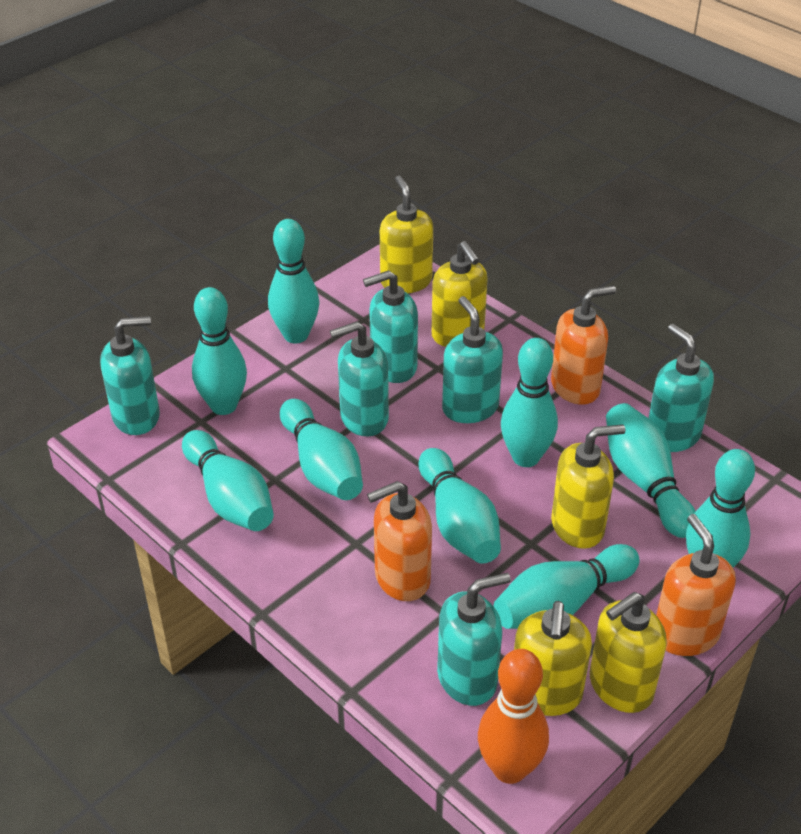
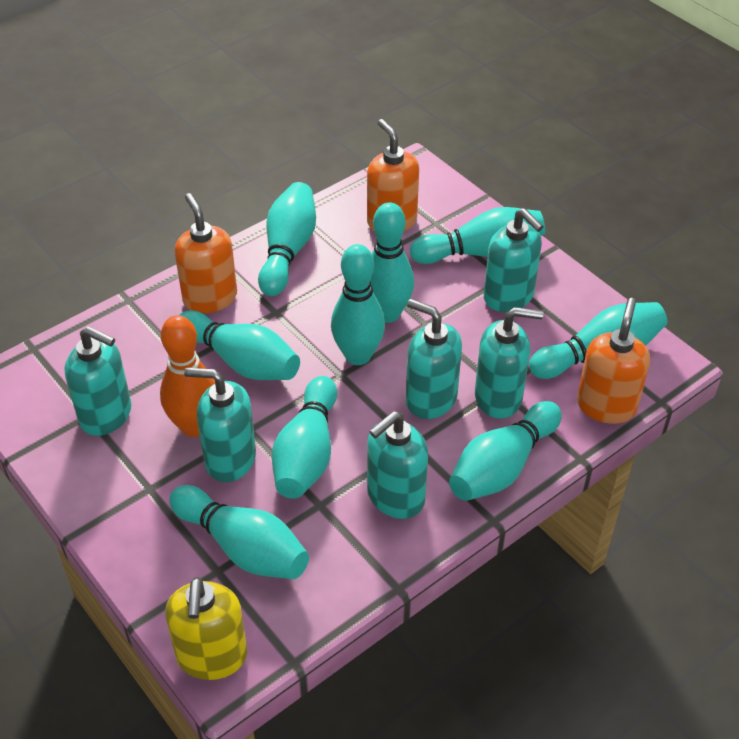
yellow soap dispenser: [380,175,433,293] [431,241,488,347] [514,601,592,716] [551,424,625,549] [590,592,667,713] = 5 -> [165,577,247,680] = 1

